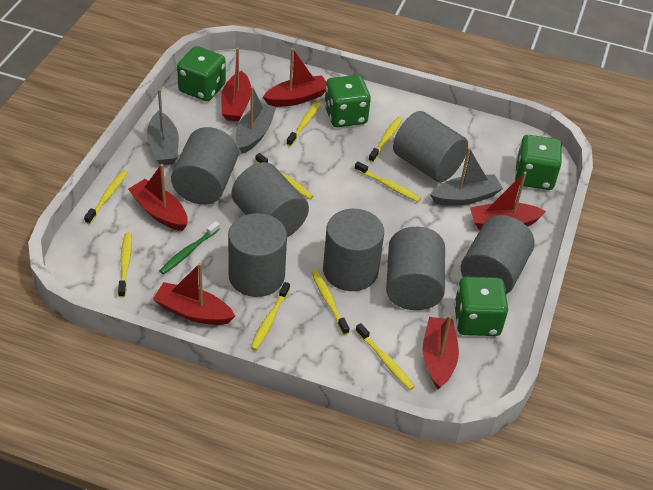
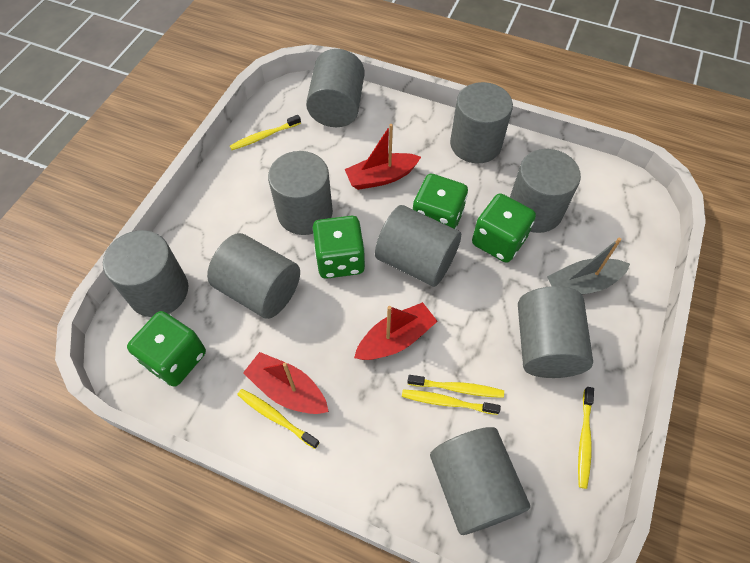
green toothbrush: [159,221,220,274] = 1 -> none = 0
grey boat: [147,89,179,165] [236,86,276,154] [430,147,503,206] = 3 -> [547,238,630,295] = 1
grey cylinder: [171,127,238,205] [228,213,287,297] [232,162,309,237] [323,209,384,291] [386,227,445,310] [393,111,468,182] [461,215,535,294] = 7 -> [103,230,188,317] [207,233,300,319] [268,151,333,235] [306,49,365,127] [375,205,461,287] [430,427,530,535] [450,82,513,163] [510,149,581,233] [518,286,593,378] = 9
red boat: [128,164,188,231] [153,263,235,325] [221,48,251,122] [263,48,326,107] [423,315,459,389] [470,172,546,230] = 6 -> [243,352,329,414] [345,124,421,190] [354,302,438,360] = 3
yellow toothbrush: [84,170,128,224] [118,233,132,298] [251,282,290,351] [255,153,313,199] [287,101,322,146] [311,270,349,335] [355,161,421,202] [356,323,415,390] [368,116,402,162] = 9 -> [230,115,301,150] [237,389,320,449] [402,389,501,415] [407,375,504,398] [578,387,594,489] = 5

